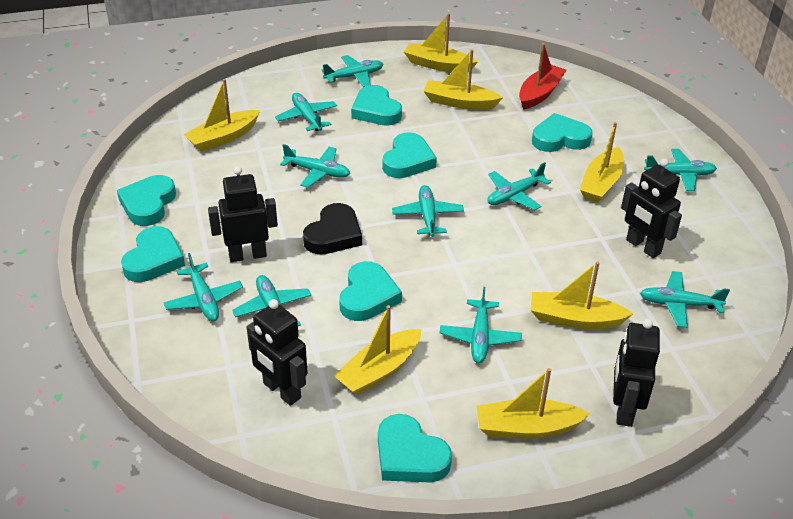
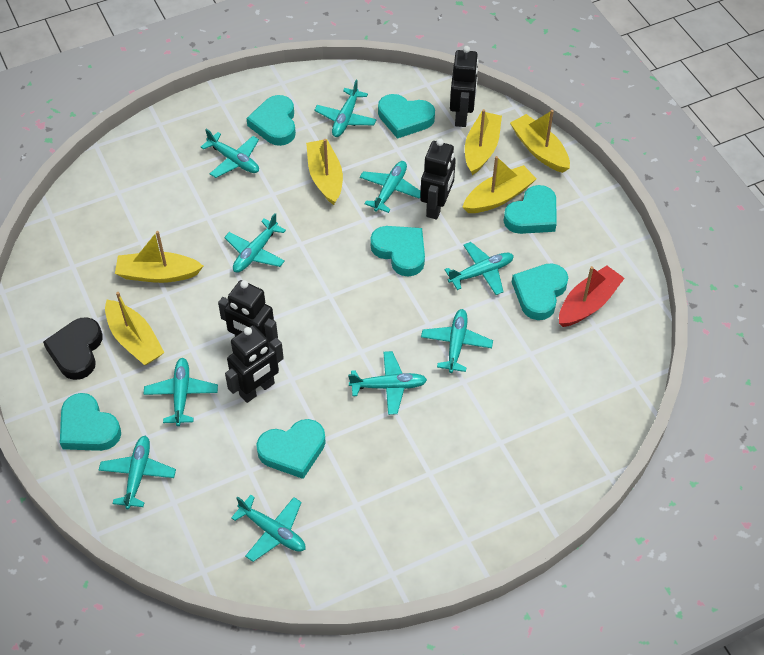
yellow boat: [183,79,260,152] [334,305,421,395] [404,13,478,72] [424,49,503,109] [476,368,590,439] [531,261,633,329] [580,122,624,203] = 7 -> [105,292,165,365] [115,231,203,283] [306,139,343,205] [463,156,536,213] [465,109,502,175] [510,110,570,173] = 6

